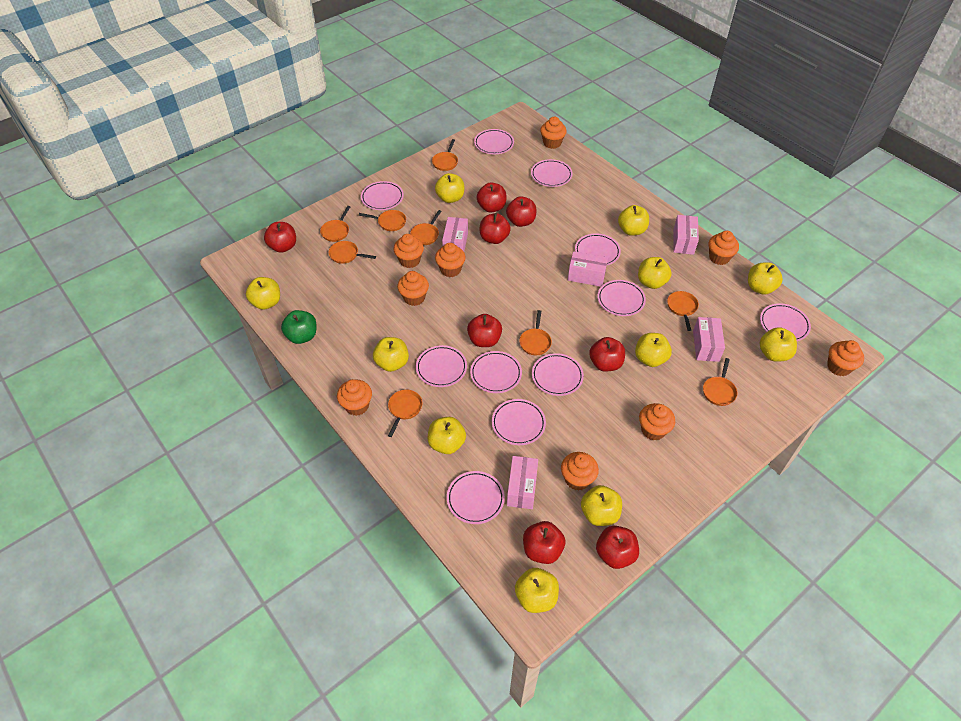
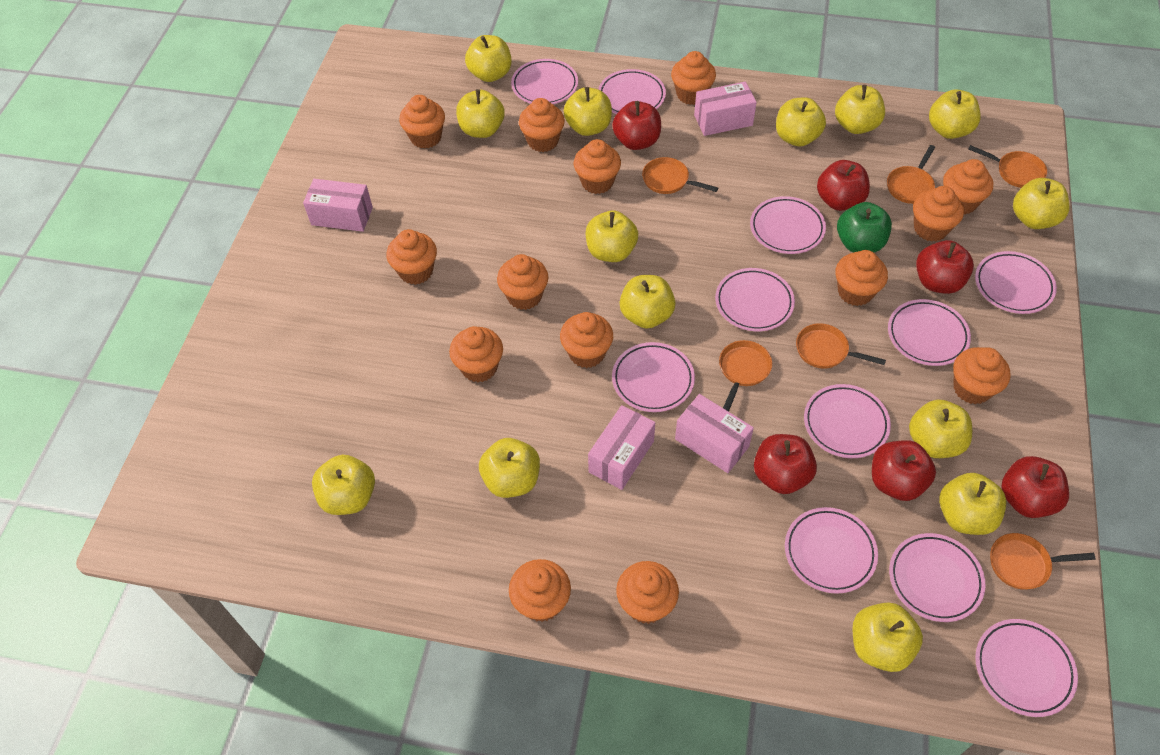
orange cupcake: [337,379,372,416] [394,234,424,268] [397,271,429,306] [435,243,465,277] [540,117,567,149] [561,452,599,491] [639,403,675,441] [709,231,739,265] [827,340,864,376] = 9 -> [386,229,437,285] [399,95,445,149] [449,326,503,382] [497,254,548,310] [509,559,571,622] [519,98,565,152] [560,312,613,368] [574,139,621,194] [616,561,679,624] [671,51,716,105] [835,250,888,306] [913,186,964,241] [943,159,993,215] [953,347,1011,405] = 14
orange pan: [320,206,350,242] [329,241,376,264] [359,210,406,231] [388,390,422,437] [410,210,442,245] [432,139,458,171] [519,310,552,355] [667,291,699,331] [703,358,738,406] = 9 -> [642,157,718,194] [719,340,772,412] [796,323,886,369] [887,145,935,204] [968,145,1047,188] [990,533,1096,590] = 6
pink box: [442,217,468,251] [507,456,538,509] [568,251,608,287] [673,215,699,255] [693,317,725,362] = 5 -> [303,179,373,232] [588,405,655,490] [675,394,754,473] [694,81,757,136] = 4
red apple: [264,222,296,253] [467,314,502,347] [477,182,506,212] [480,213,511,244] [506,196,536,227] [523,521,565,564] [589,337,625,372] [596,526,639,569] = 8 -> [612,101,661,150] [754,434,817,494] [817,160,870,211] [872,440,936,501] [916,240,974,294] [1001,456,1069,518] = 6
yellow apple: [246,277,280,310] [373,337,409,372] [428,417,466,454] [435,173,464,203] [515,568,559,613] [581,485,622,526] [618,205,649,236] [635,333,672,367] [638,257,672,289] [748,262,783,295] [760,327,797,362] = 11 -> [312,455,375,515] [456,89,505,138] [465,35,511,82] [479,438,540,498] [564,87,612,136] [586,210,638,262] [620,275,675,329] [776,97,826,147] [835,85,885,134] [852,602,923,672] [909,400,972,458] [929,90,981,139] [939,473,1007,535] [1013,178,1069,229] = 14

